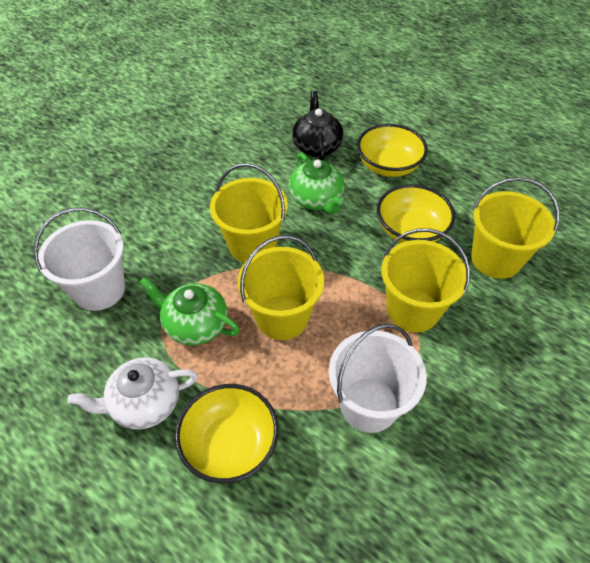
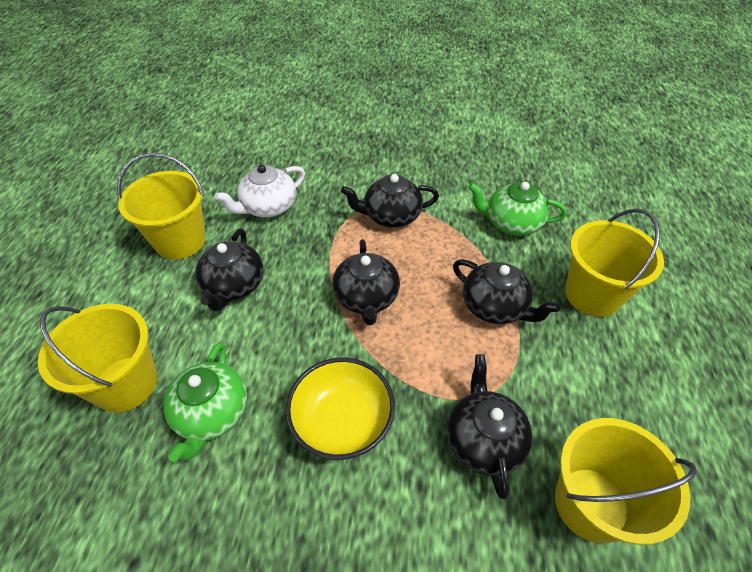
black teapot: [292,91,343,160] = 1 -> [195,229,264,312] [332,239,400,325] [341,174,439,228] [447,354,533,499] [453,259,560,324] = 5
white bucket: [34,208,125,311] [329,323,427,433] = 2 -> none = 0
yellow bowl: [175,384,278,483] [357,124,428,177] [377,184,455,243] = 3 -> [285,357,395,460] = 1

